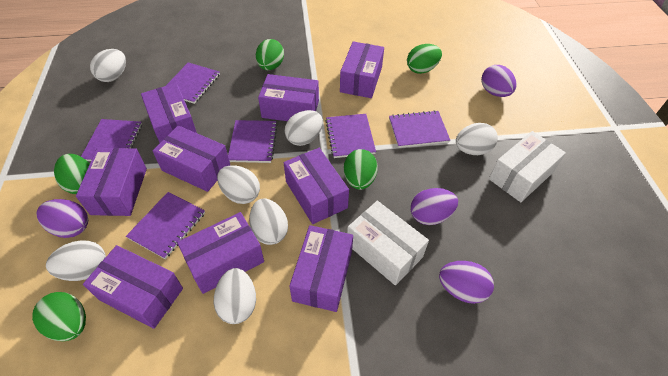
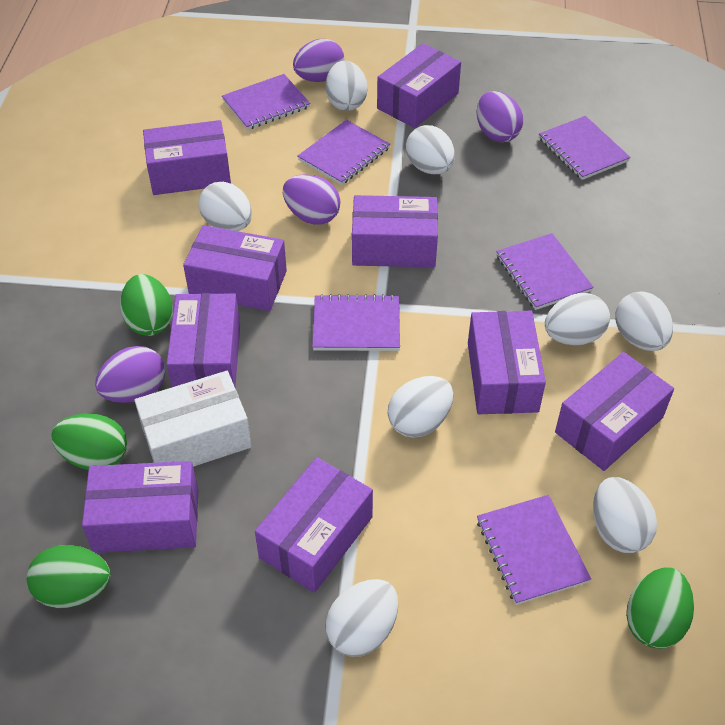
green egg: [32,292,86,341] [54,154,90,194] [256,39,284,70] [344,149,378,190] [407,44,442,74] = 5 -> [27,545,110,608] [51,413,127,470] [120,274,173,336] [626,568,694,649] = 4
white box: [347,201,429,286] [489,131,566,202] = 2 -> [134,371,252,467] = 1
white egg: [46,241,106,281] [90,49,126,82] [214,268,256,324] [217,165,260,204] [249,198,288,245] [285,110,323,146] [456,123,498,155] = 7 -> [198,182,252,231] [325,61,368,111] [325,579,398,657] [388,376,453,438] [406,125,455,174] [545,293,610,345] [593,477,657,553] [615,291,673,351] = 8

